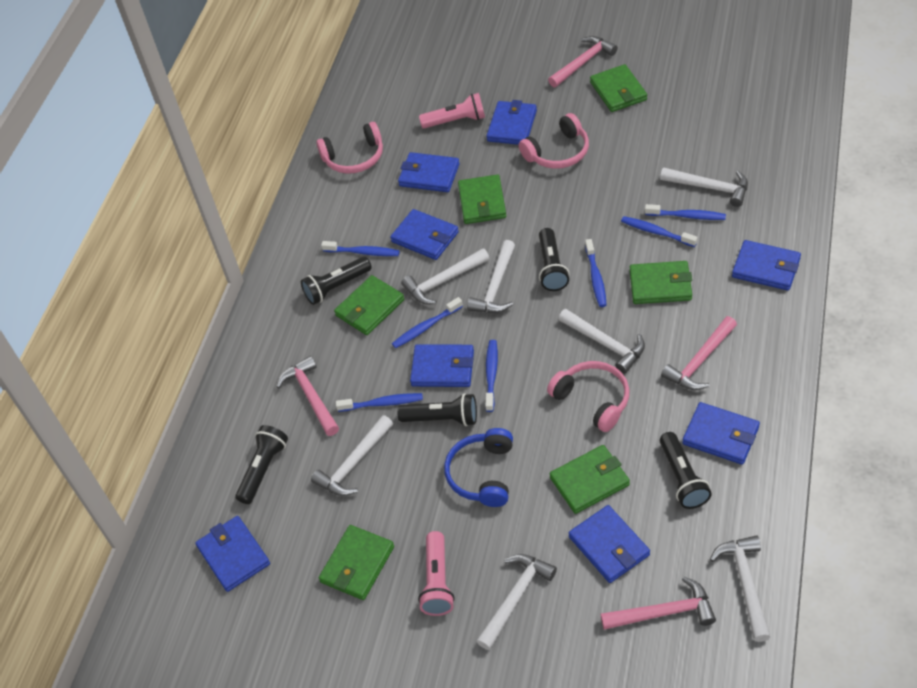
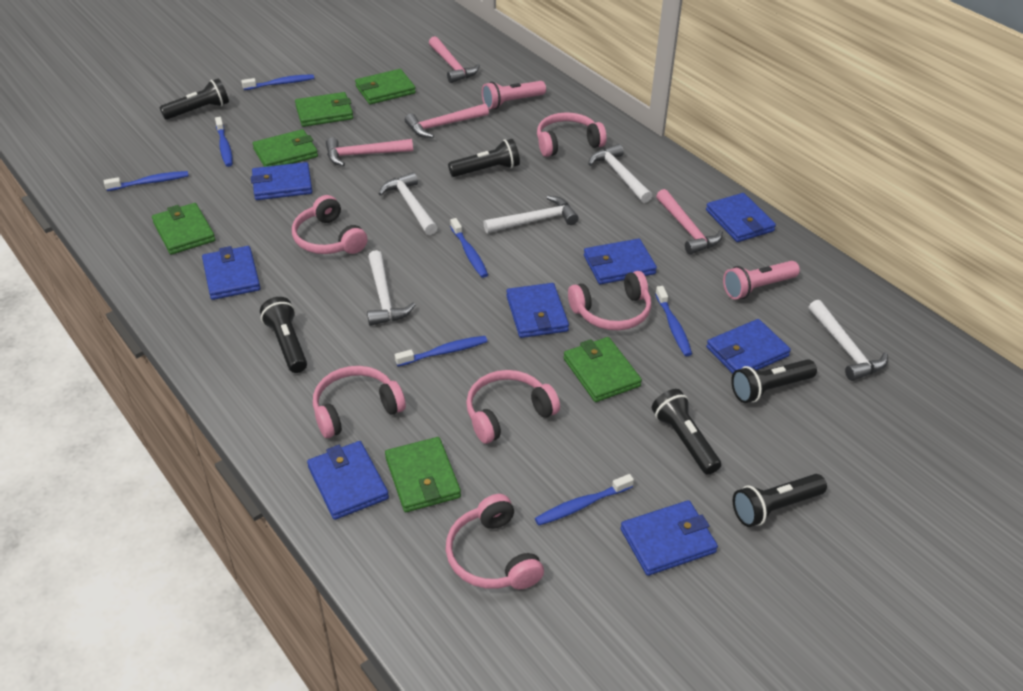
black flashlight: [236,425,288,504] [301,257,372,305] [397,393,477,426] [539,228,570,291] [660,432,712,509] = 5 -> [160,78,229,120] [260,297,307,373] [448,139,520,177] [652,389,721,475] [731,359,817,403] [733,474,827,527] = 6
blue headphones: [444,428,513,507] = 1 -> none = 0
pink headphones: [316,122,383,174] [519,113,589,169] [547,361,629,432] = 3 -> [292,195,368,254] [313,366,406,438] [446,494,544,589] [466,370,560,444] [537,112,607,157] [568,271,651,330] = 6
white hammer: [311,415,393,496] [401,248,489,304] [467,240,515,313] [476,554,557,650] [559,309,645,374] [660,168,748,207] [710,535,770,642] = 7 -> [367,250,415,326] [378,172,438,235] [483,196,579,233] [588,144,652,203] [808,300,888,381] = 5

